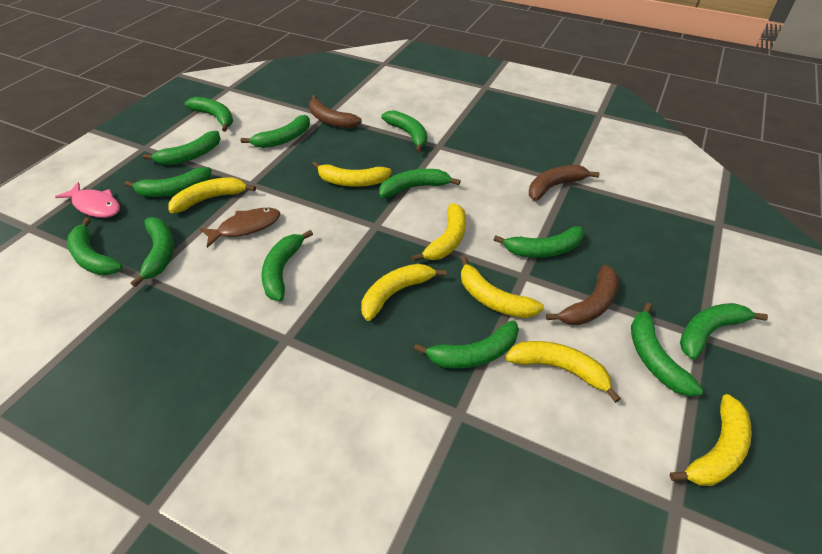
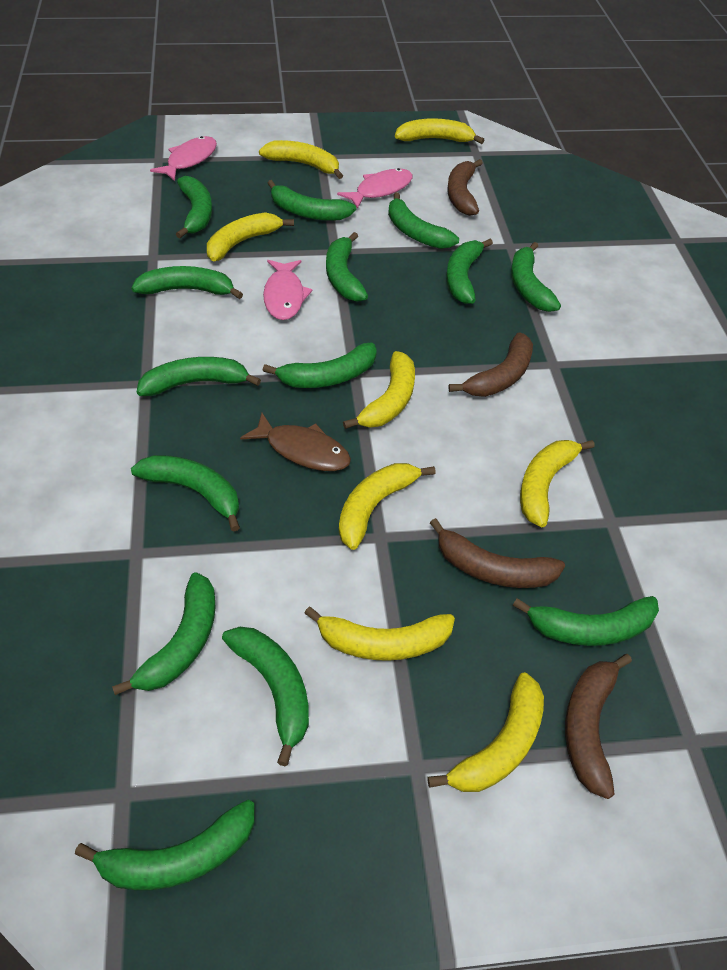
brown banana: [309,95,362,128] [529,165,599,201] [546,265,619,325] = 3 -> [430,518,565,588] [447,159,483,216] [448,332,533,397] [565,654,632,799] = 4
green banana: [67,218,123,276] [125,167,211,197] [131,217,174,287] [143,131,221,165] [185,97,233,132] [240,115,310,148] [261,230,313,301] [379,169,461,198] [381,110,427,153] [414,320,519,369] [494,226,584,258] [631,303,703,396] [680,303,768,360] = 13 -> [75,800,254,890] [112,572,216,695] [131,266,243,299] [131,455,240,532] [137,357,261,396] [176,176,212,238] [222,627,309,766] [262,342,377,388] [267,180,356,221] [326,232,368,302] [388,192,459,249] [446,239,493,304] [511,242,561,312] [513,596,659,646] = 14
pink fish: [55,182,120,218] = 1 -> [150,136,217,181] [263,260,313,320] [337,168,413,209] = 3
yellow banana: [169,178,256,213] [312,161,392,187] [361,264,446,321] [412,203,466,262] [461,256,544,318] [505,341,621,403] [670,394,752,486] = 7 -> [207,212,294,262] [259,140,343,179] [304,606,455,661] [339,463,436,550] [343,351,415,429] [395,118,484,144] [428,672,544,792] [520,440,595,527] = 8

